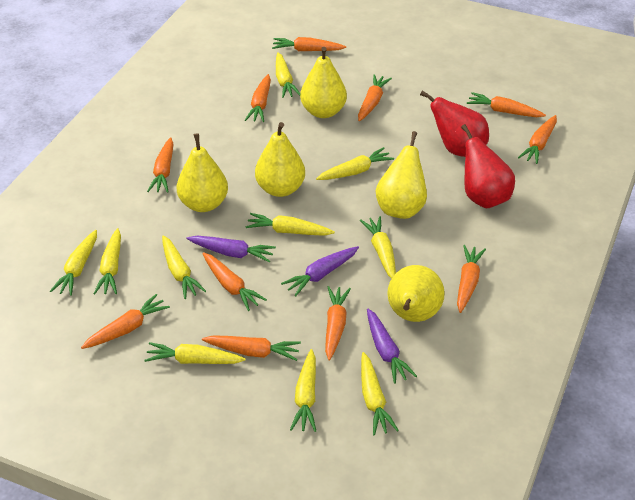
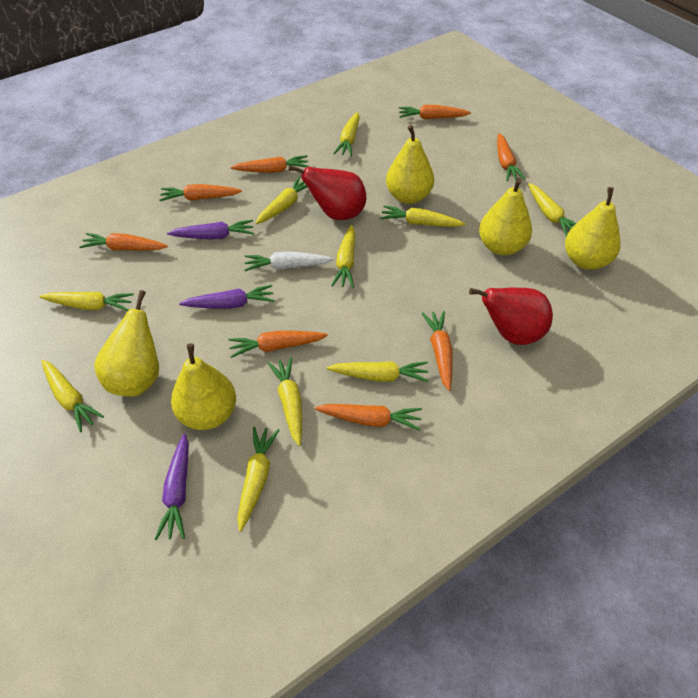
orange carrot: [81,294,170,349] [147,137,173,193] [202,252,267,311] [202,335,301,361] [245,74,271,122] [272,37,346,51] [325,286,351,360] [358,74,392,121] [457,245,486,313] [467,92,546,117] [518,115,557,164] = 11 -> [79,233,168,251] [160,184,242,201] [228,331,328,358] [230,155,309,173] [315,404,422,431] [399,105,471,119] [422,311,453,391] [497,133,526,181] = 8
white carrot: none = 0 -> [244,251,334,271] = 1

